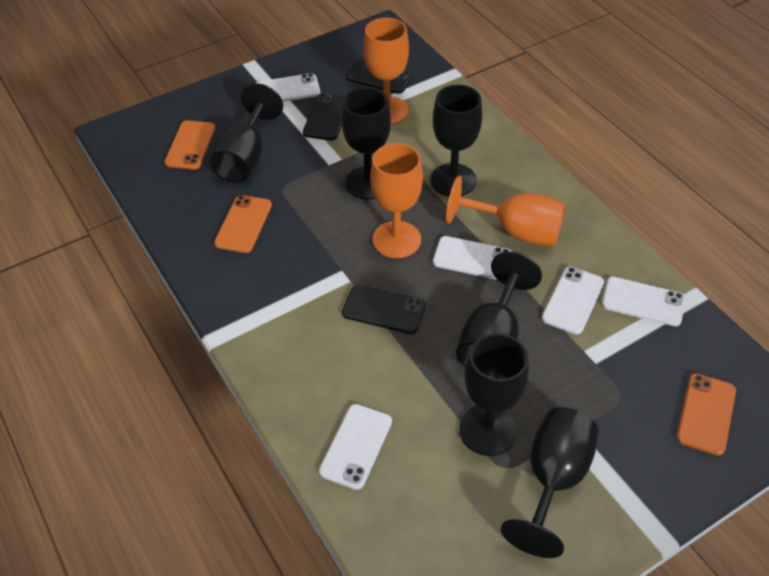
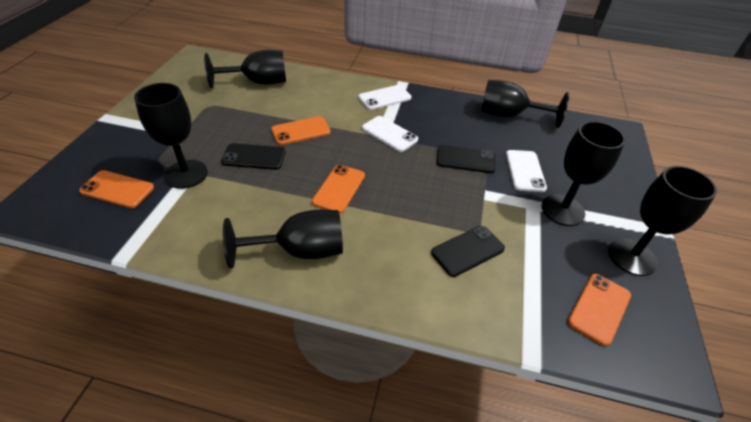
orange goblet: [363,18,409,125] [370,143,423,258] [446,176,566,247] = 3 -> none = 0
orange phone: [165,120,215,170] [214,195,272,253] [677,373,736,455] = 3 -> [79,170,154,208] [271,116,331,145] [312,165,365,214] [568,274,631,346] = 4
white phone: [256,73,320,102] [319,404,392,490] [433,236,512,280] [542,267,604,334] [602,277,686,326] = 5 -> [358,85,411,110] [362,116,418,152] [506,150,547,192] = 3

